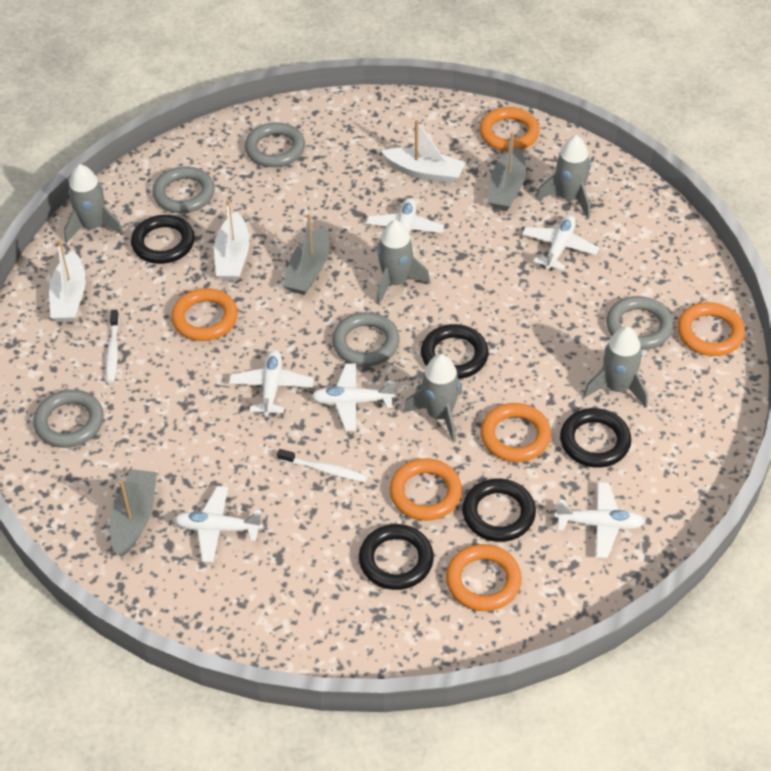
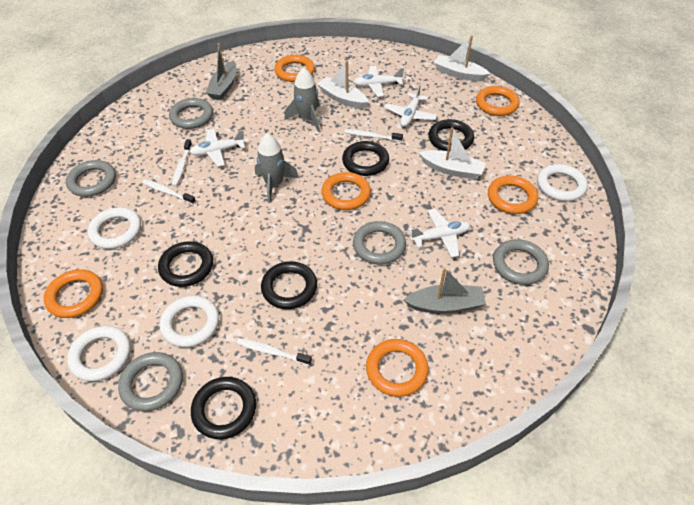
grey boat: [110,469,157,556] [283,214,330,295] [488,132,526,211] = 3 -> [206,43,236,100] [404,267,486,314] = 2
grey rocket: [64,164,124,243] [377,220,430,305] [403,354,463,443] [537,135,591,218] [583,327,648,408] = 5 -> [255,133,299,203] [284,68,320,132] = 2
white plane: [174,486,263,562] [229,350,314,416] [311,363,395,431] [366,198,444,253] [522,215,600,270] [554,482,645,558] = 6 -> [190,129,245,167] [354,66,404,97] [384,84,437,127] [409,209,471,258] = 4
white ring: none = 0 -> [67,326,131,382] [88,207,141,249] [160,296,219,348] [537,164,588,201] = 4
white toothbrush: [106,310,119,383] [277,449,368,482] = 2 -> [142,179,196,204] [172,139,192,187] [236,338,312,366] [344,129,403,142] = 4

